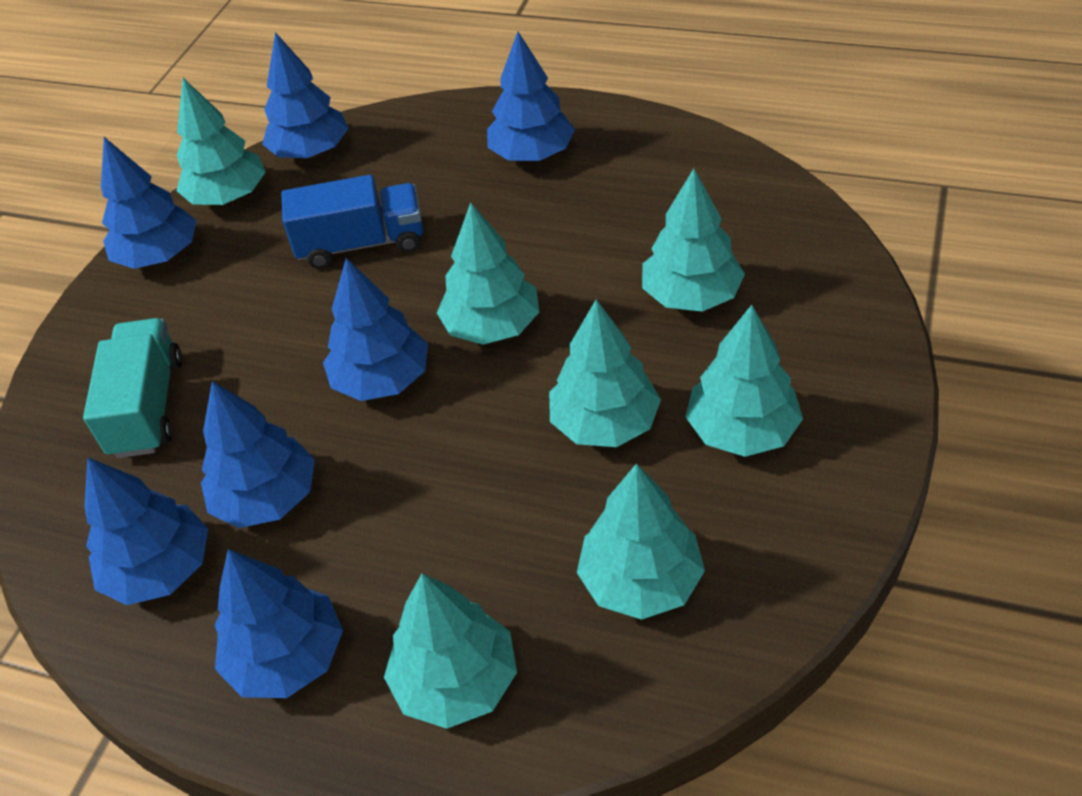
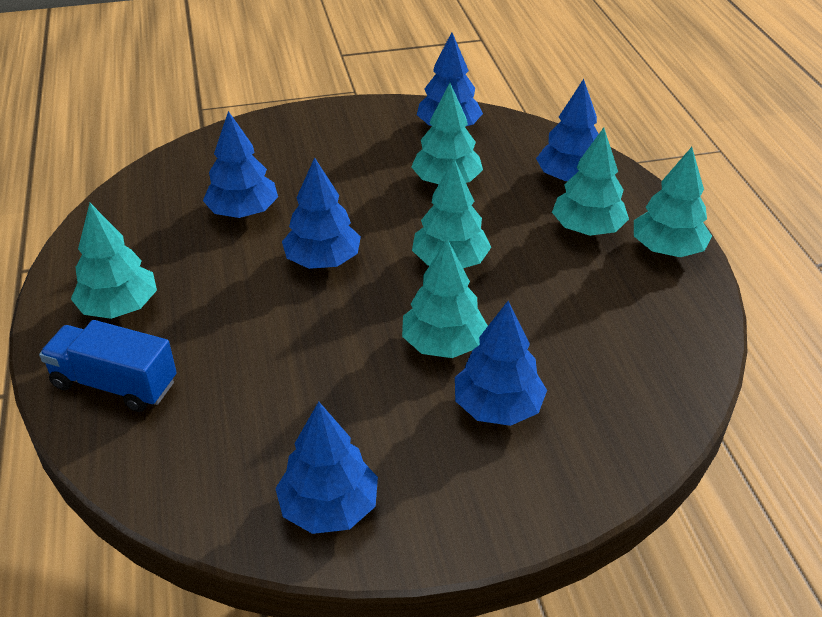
blue tree: [84,457,208,605] [101,137,197,269] [201,381,315,528] [215,549,343,698] [262,32,349,158] [323,258,428,401] [487,32,575,161] = 7 -> [203,111,278,218] [275,402,378,534] [282,157,361,269] [417,32,483,126] [455,301,547,426] [536,79,599,182] = 6
turquoise tree: [177,78,266,205] [384,573,517,728] [437,202,539,345] [549,300,661,447] [577,463,705,620] [642,169,745,312] [685,305,803,457] = 7 -> [71,203,157,319] [402,239,488,358] [411,83,483,184] [412,159,491,268] [552,128,629,236] [634,147,712,257] = 6
turquoise truck: [83,318,182,458] = 1 -> none = 0

